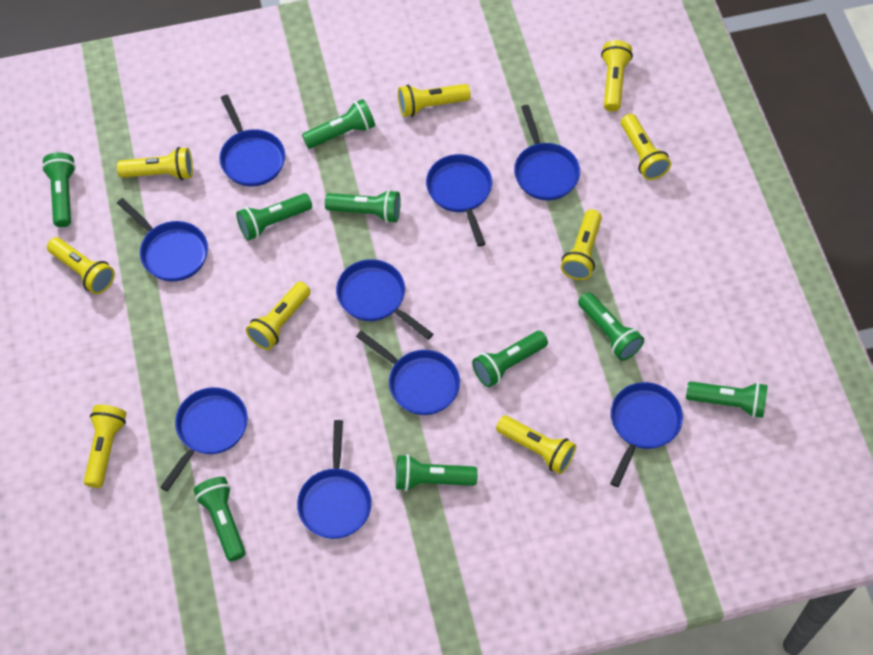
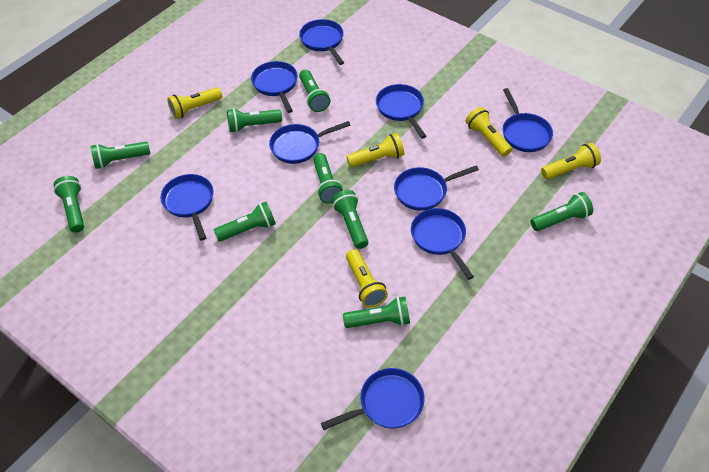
yellow flashlight: [47,237,115,294] [84,405,127,488] [117,147,193,180] [246,282,311,350] [398,84,471,117] [496,415,576,474] [561,209,602,280] [601,40,633,112] [621,114,671,180] = 9 -> [167,87,222,119] [346,133,404,167] [346,249,388,308] [465,107,512,157] [541,143,601,179] = 5

